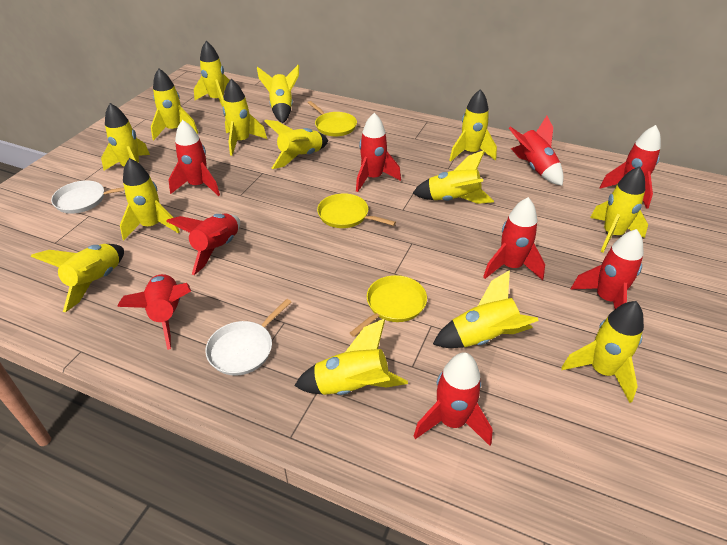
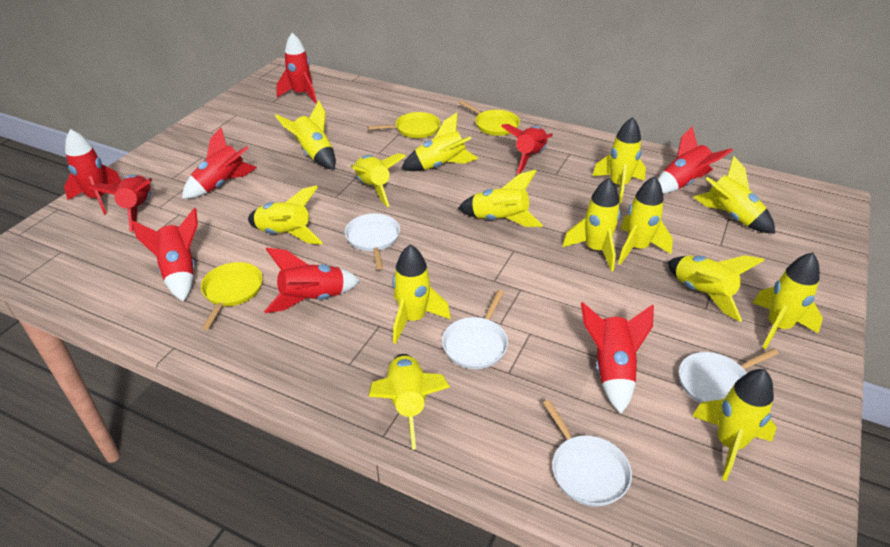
white pan: [51,180,124,214] [205,299,291,376] = 2 -> [345,214,400,270] [442,290,508,369] [543,400,632,507] [679,348,779,404] = 4

